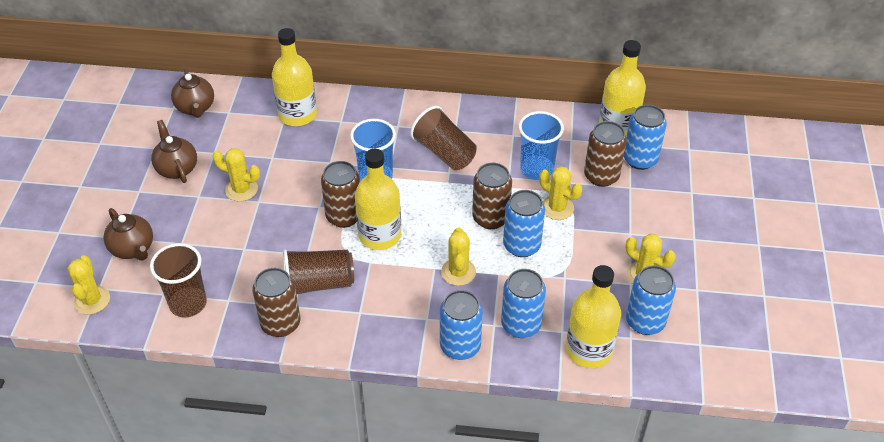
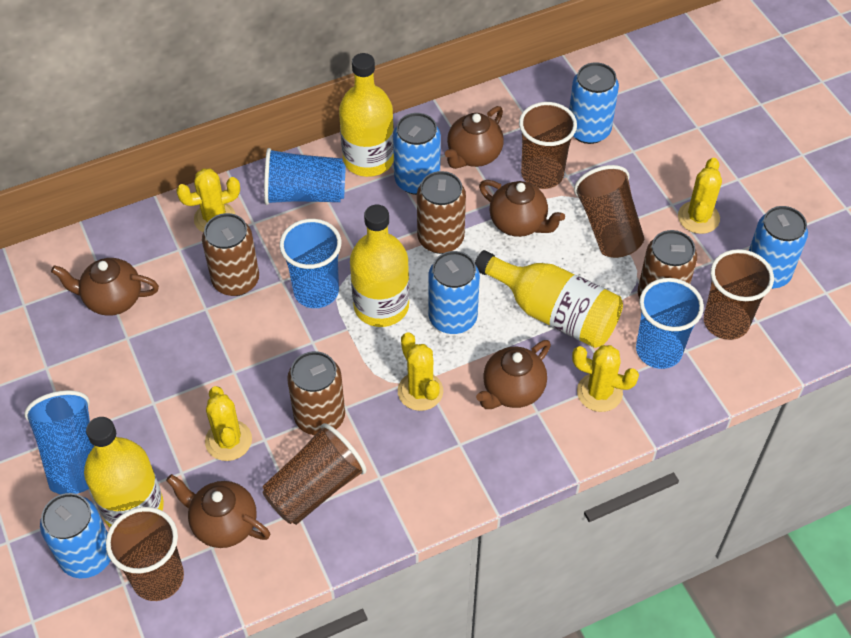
blue cup: [350,119,396,181] [519,111,564,180] = 2 -> [24,390,94,495] [264,148,346,205] [279,219,341,308] [636,278,704,369] = 4
brown cup: [150,243,207,317] [283,250,354,295] [410,106,477,170] = 3 -> [106,507,184,601] [263,423,366,525] [519,102,577,189] [574,165,644,258] [704,249,774,340] = 5
brown teapot: [104,208,153,261] [151,120,197,183] [171,68,214,118] = 3 -> [51,258,159,316] [166,474,270,548] [445,106,504,169] [476,340,551,409] [479,180,565,237] = 5

